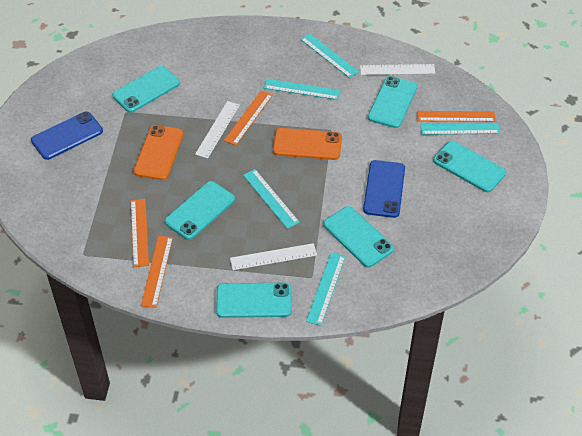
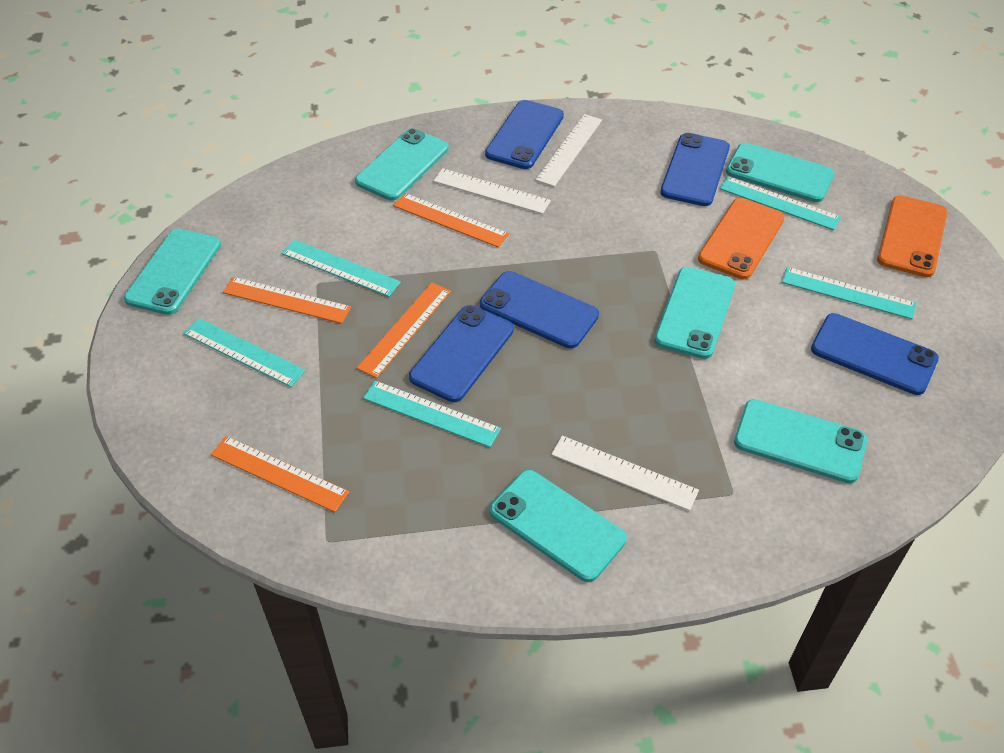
blue phone: [31,112,103,160] [363,160,405,218] = 2 -> [409,305,514,402] [480,271,599,349] [485,100,564,169] [660,133,730,206] [811,313,939,395] = 5

